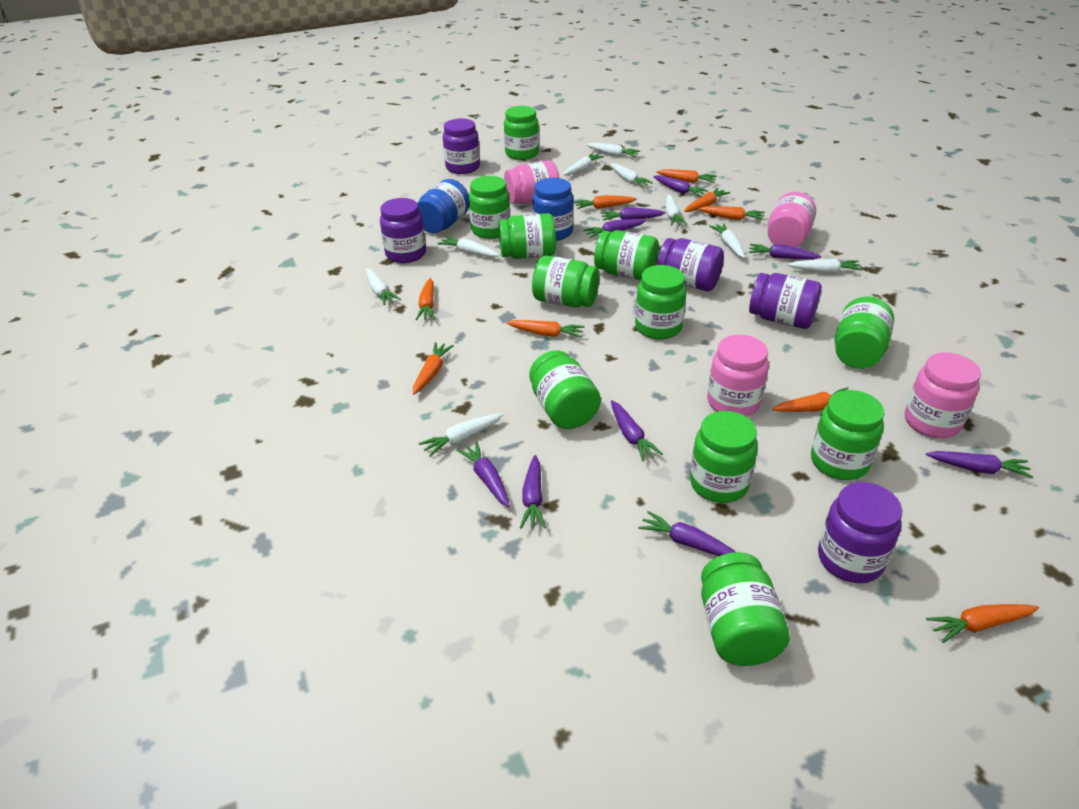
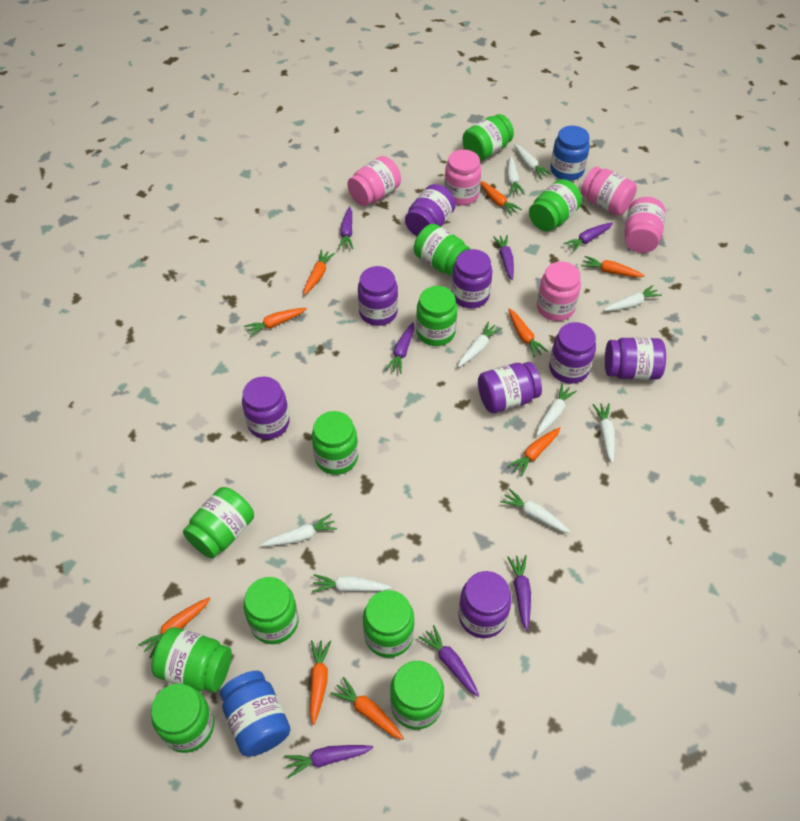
pink jar: [504,160,560,204] [707,335,769,417] [768,192,816,247] [905,352,981,438] = 4 -> [347,156,401,206] [444,149,481,205] [537,261,581,321] [581,167,637,216] [624,197,666,253] = 5
purple carrot: [456,441,510,507] [520,455,546,529] [583,219,646,238] [601,208,666,220] [611,400,663,461] [638,511,736,556] [653,175,708,197] [749,244,821,259] [926,451,1033,478] = 9 -> [284,745,373,778] [338,206,353,249] [385,322,414,374] [418,625,479,697] [493,235,514,280] [507,555,531,631] [563,223,613,253] = 7
purple jar: [380,198,426,263] [443,118,480,174] [657,238,724,291] [749,273,822,329] [818,482,903,583] = 5 -> [242,377,290,439] [358,266,398,326] [405,184,456,236] [452,249,492,308] [459,571,512,638] [478,362,542,413] [549,322,596,384] [605,338,666,380] = 8

